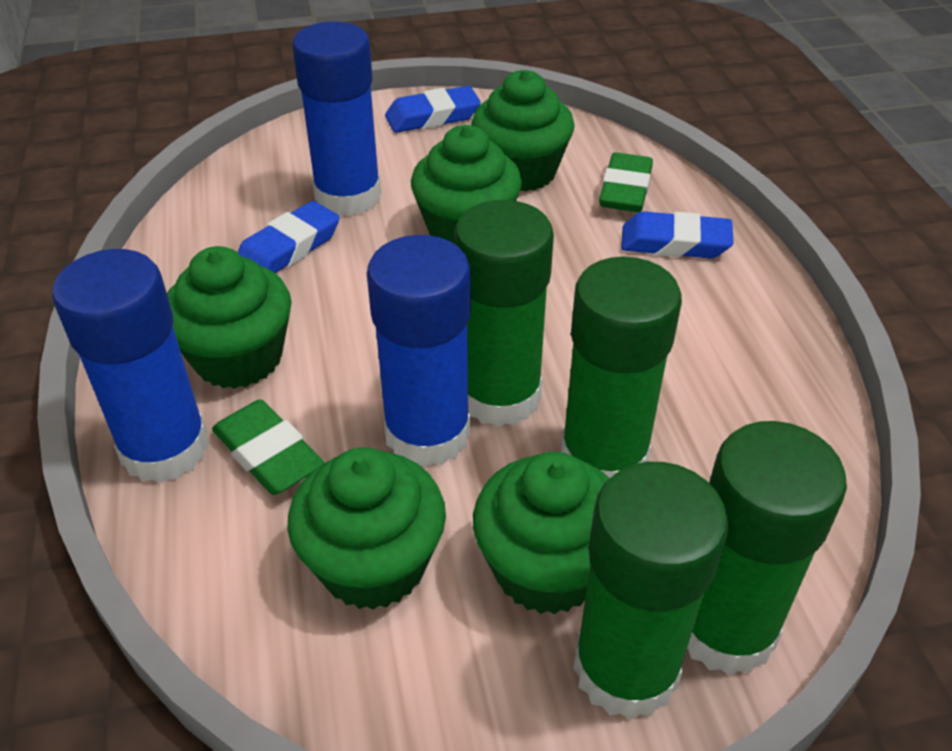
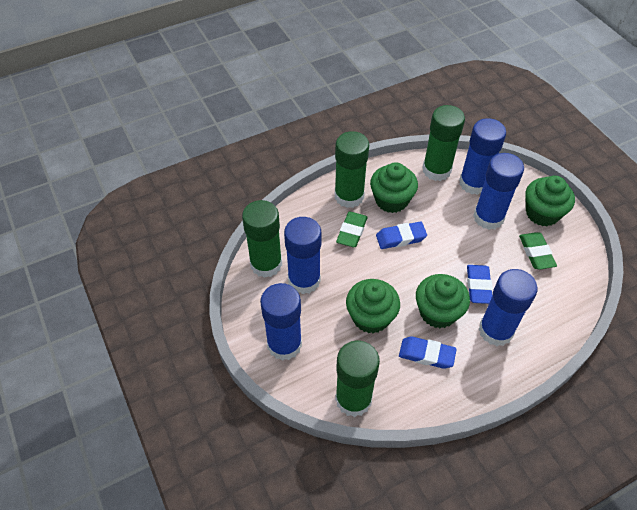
blue glue stick: [52,249,209,483] [292,22,381,216] [367,235,471,467] = 3 -> [260,283,302,361] [284,217,321,294] [459,118,506,195] [473,153,524,230] [479,269,538,346] = 5
green cupcake: [167,246,291,389] [287,447,446,610] [411,125,522,243] [471,70,575,192] [473,452,610,615] = 5 -> [346,279,400,334] [370,162,418,213] [416,274,470,328] [525,176,575,226] = 4

